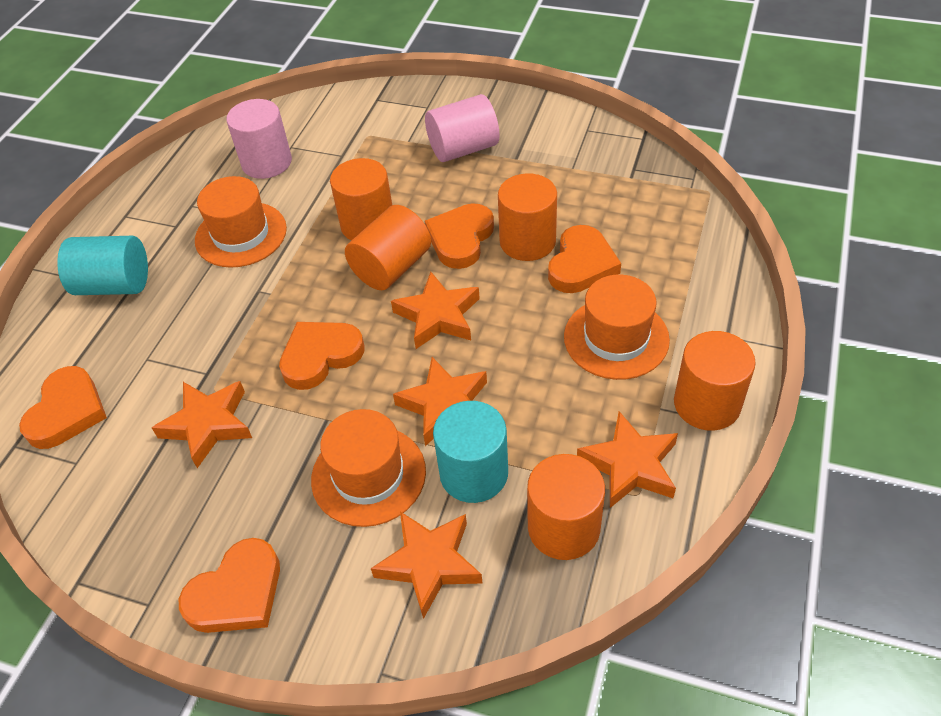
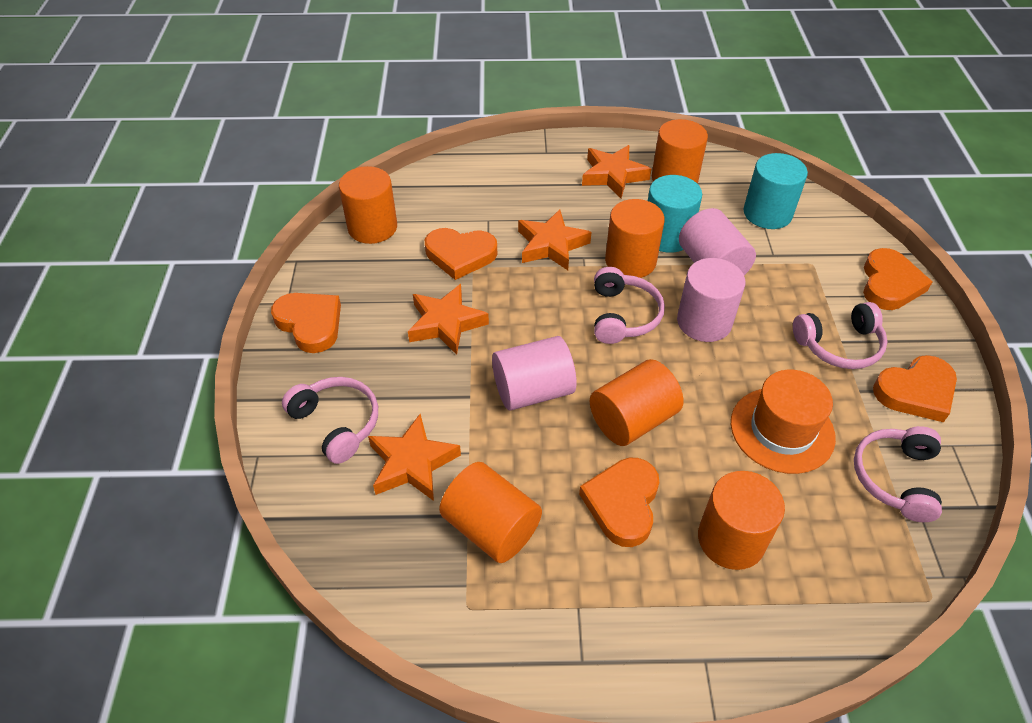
orange cylinder: [330,158,392,241] [345,205,431,290] [498,173,557,261] [527,454,605,560] [674,331,756,431] = 5 -> [339,166,397,244] [439,462,542,563] [590,359,683,446] [605,199,665,278] [652,119,708,183] [698,471,785,570] = 6
orange hat: [195,176,287,268] [311,409,426,527] [564,275,670,380] = 3 -> [731,370,836,474] = 1
orange star: [152,381,252,468] [371,511,483,619] [391,272,480,349] [393,357,487,446] [577,411,678,508] = 5 -> [368,414,461,501] [408,284,489,355] [518,209,592,270] [582,145,651,198] = 4
pink cylinder: [226,99,292,179] [425,94,499,162] = 2 -> [492,336,577,410] [677,258,746,342] [679,208,756,275] = 3
pink headphones: none = 0 -> [282,377,378,464] [594,267,665,344] [793,302,887,369] [854,426,942,522] = 4

